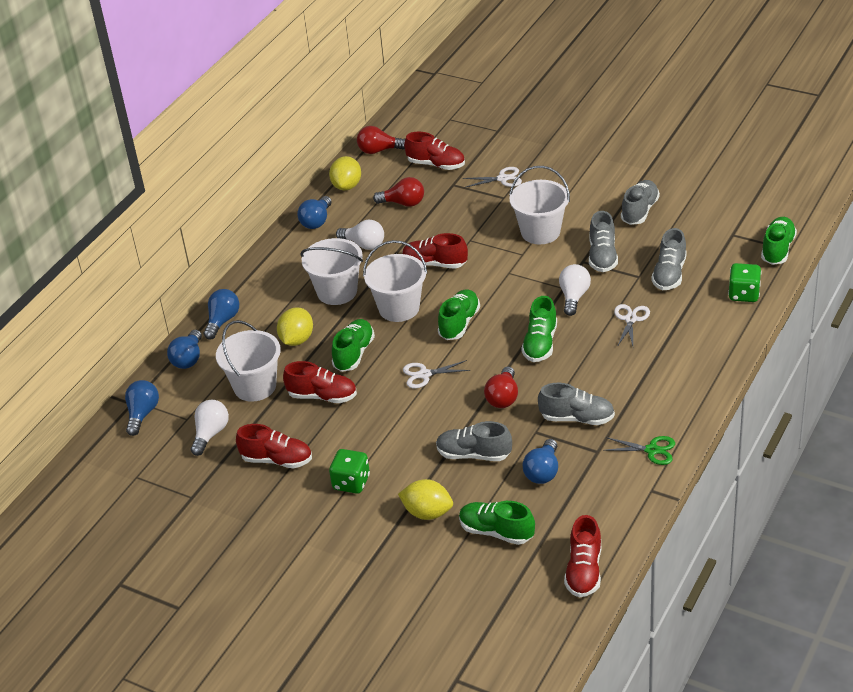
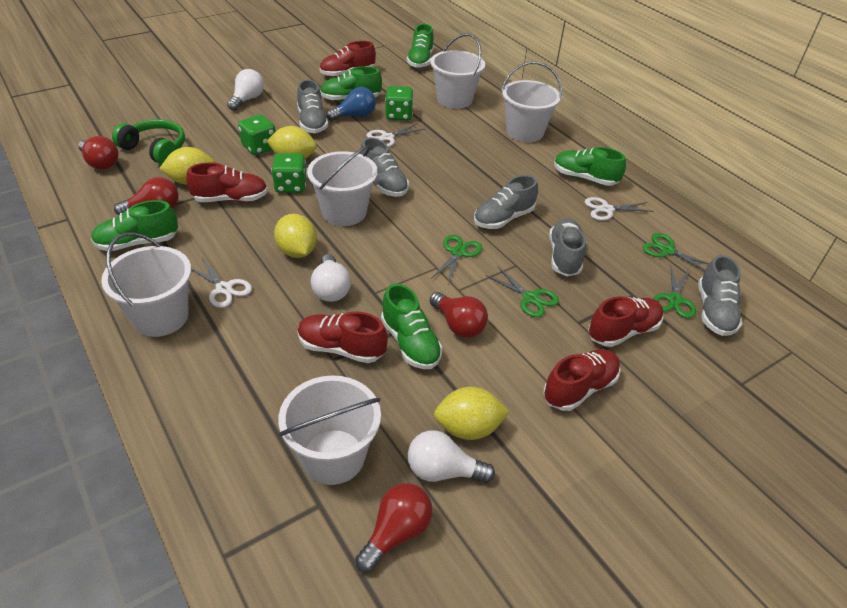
blue light bulb: [125,380,159,436] [167,330,202,369] [204,289,239,340] [297,196,332,229] [522,439,558,484] = 5 -> [326,87,376,121] = 1
green dice: [329,449,370,494] [728,263,761,302] = 2 -> [238,115,276,155] [271,153,307,193] [385,86,413,121] = 3
green headphones: none = 0 -> [112,119,185,165] = 1
green scissors: [603,436,675,465] = 1 -> [432,235,482,284] [485,267,559,317] [643,233,709,271] [653,267,696,318] = 4
red light bulb: [357,126,405,154] [373,177,424,207] [484,366,518,408] = 3 -> [78,136,119,170] [114,177,179,215] [355,483,433,572] [430,292,488,338] = 4
white bucket: [216,320,281,402] [300,238,363,305] [363,240,427,322] [509,166,570,244] = 4 -> [101,232,191,337] [278,375,381,485] [307,145,378,226] [430,33,485,109] [501,62,562,142] = 5
yellow lemon: [277,308,313,346] [329,156,361,190] [398,479,453,520] = 3 -> [159,147,215,185] [267,126,317,159] [274,214,317,258] [434,387,510,440] = 4

